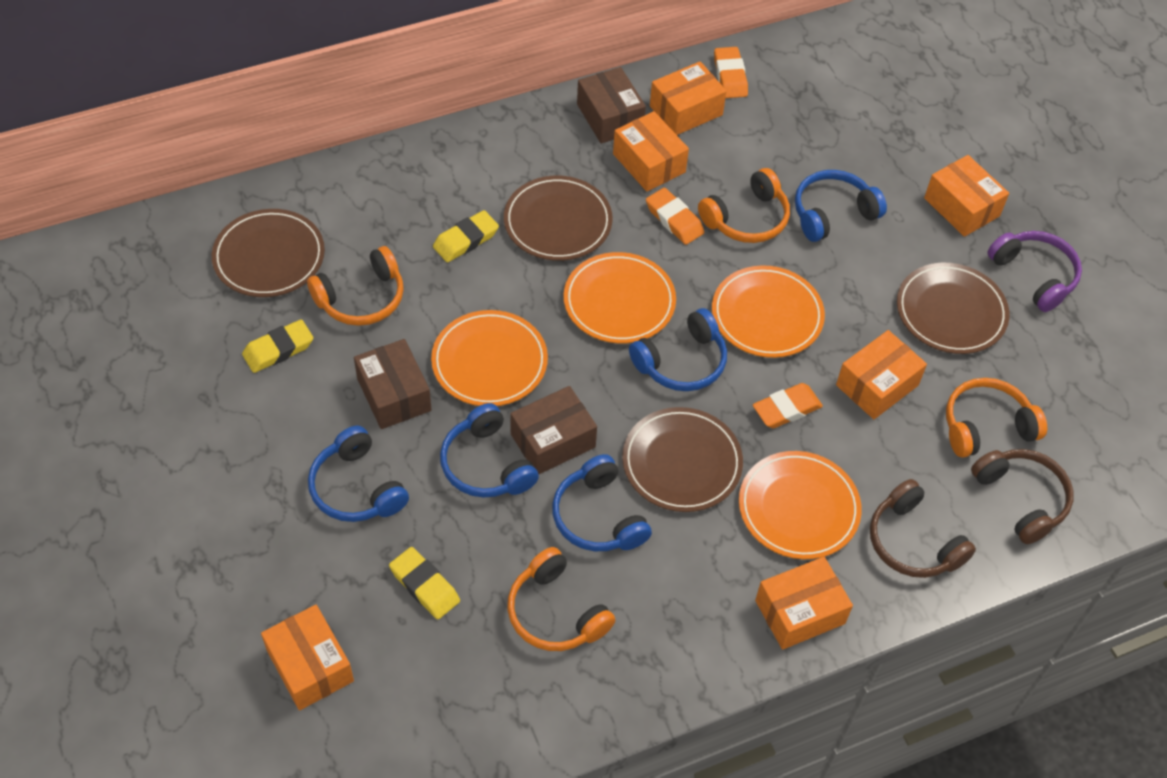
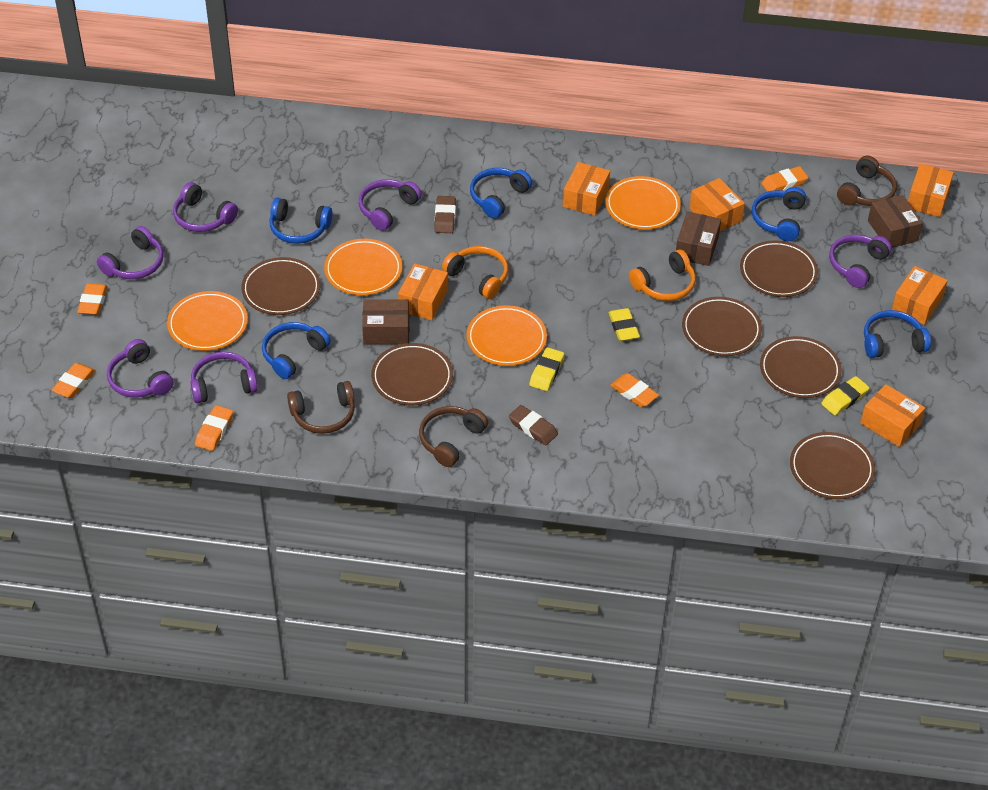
brown eraser: none = 0 -> [434,196,456,233] [509,405,558,445] = 2
brown headphones: [870,479,976,578] [971,449,1074,544] = 2 -> [287,381,355,434] [419,406,488,467] [837,156,897,206] = 3
brown plate: [212,209,325,297] [504,176,613,261] [622,407,743,512] [897,263,1009,354] = 4 -> [241,257,320,315] [371,343,453,405] [682,297,762,356] [740,240,818,297] [760,336,842,398] [790,432,875,499] = 6
orange eraser: [646,188,704,245] [714,47,748,98] [753,383,823,428] = 3 -> [52,363,96,398] [77,283,108,315] [195,405,233,451] [610,373,659,407] [761,166,808,192] = 5
orange headphones: [307,246,404,326] [507,547,616,651] [698,168,790,243] [946,378,1047,458] = 4 -> [442,246,508,299] [629,250,696,301] = 2
purple headphones: [987,231,1082,312] = 1 -> [97,226,164,279] [107,339,174,398] [173,182,238,232] [190,352,258,403] [359,179,422,231] [829,235,892,288] = 6

